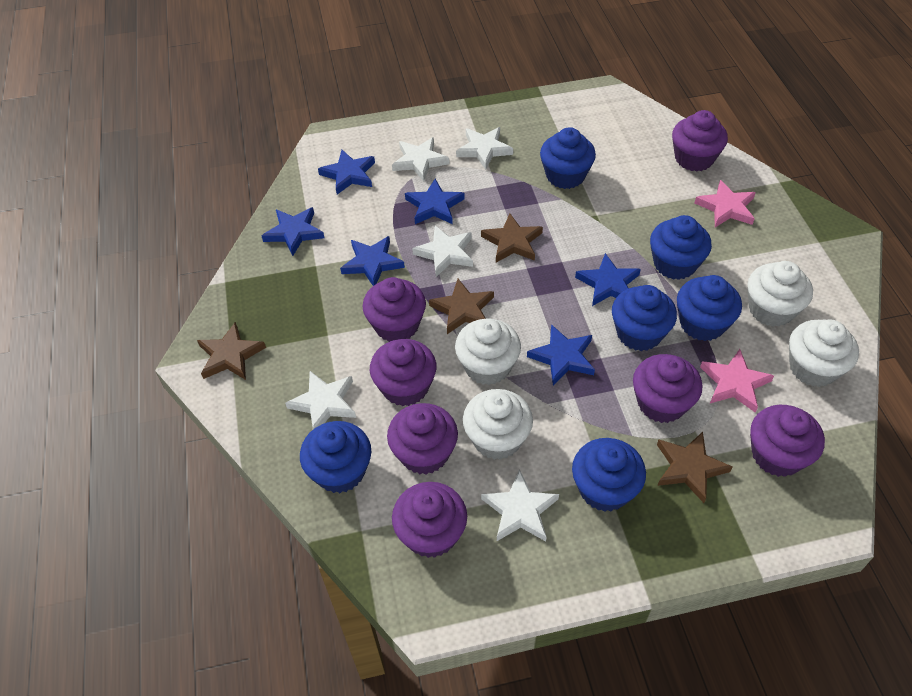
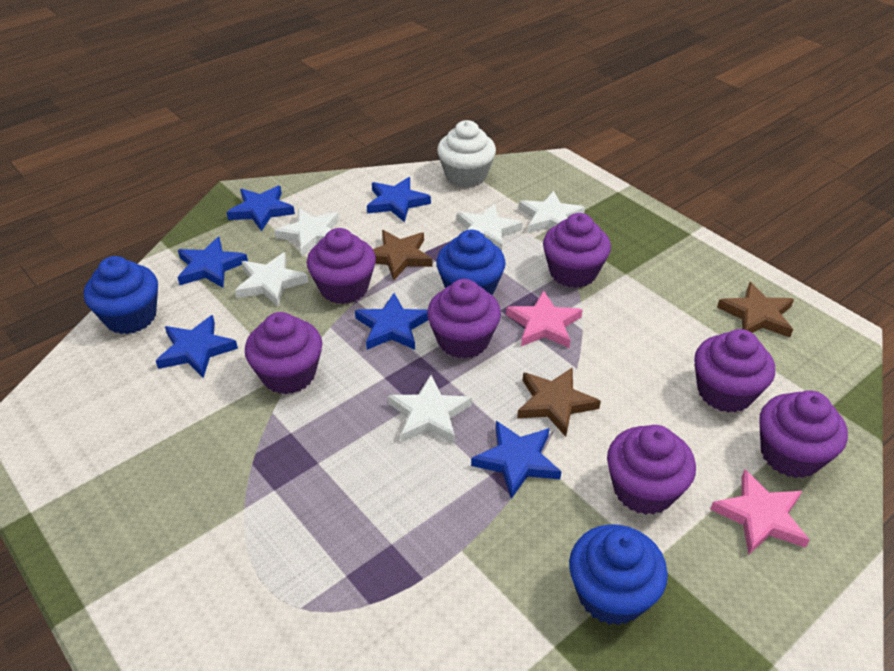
blue cupcake: [300,421,371,493] [540,127,596,189] [572,438,646,512] [612,285,677,351] [650,215,712,280] [677,275,742,341] = 6 -> [84,256,158,334] [436,230,506,295] [569,524,668,625] = 3
brown star: [197,322,266,380] [429,279,494,334] [481,213,543,263] [657,432,732,503] = 4 -> [373,230,433,280] [517,367,601,437] [717,282,794,337] = 3
white cupcake: [455,318,521,385] [463,389,533,460] [748,261,813,327] [789,319,859,387] = 4 -> [437,120,496,188] = 1

